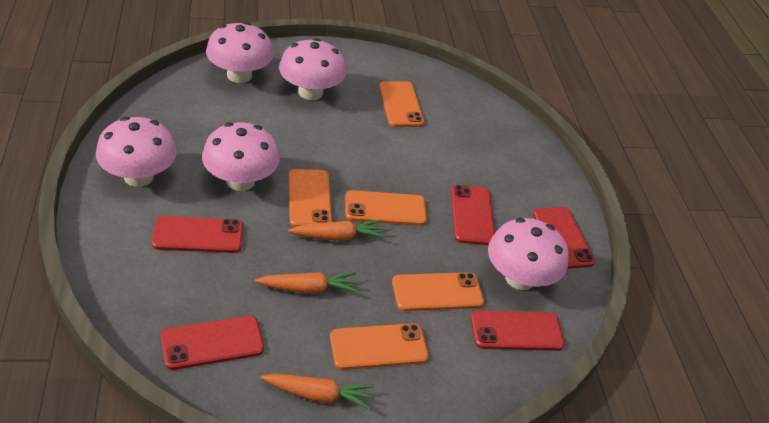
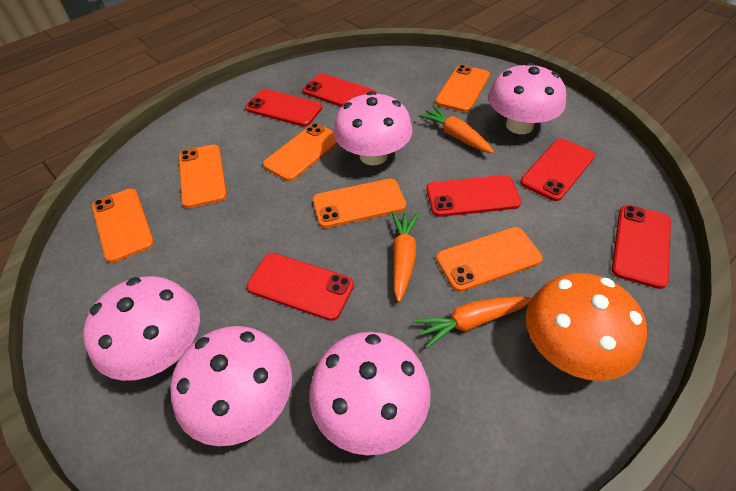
orange mushroom: none = 0 -> [526,273,647,381] = 1
orange phone: [289,169,332,227] [330,323,429,370] [345,190,427,226] [379,81,424,127] [392,272,484,311] = 5 -> [92,189,154,263] [179,144,227,208] [263,123,338,181] [313,179,406,228] [435,65,490,112] [436,227,542,292] = 6
red phone: [152,216,243,253] [161,316,264,370] [451,185,495,245] [470,310,565,351] [533,207,595,269] = 5 -> [245,89,322,127] [247,253,354,321] [303,73,377,107] [426,175,521,217] [520,138,595,201] [612,205,671,289] = 6

